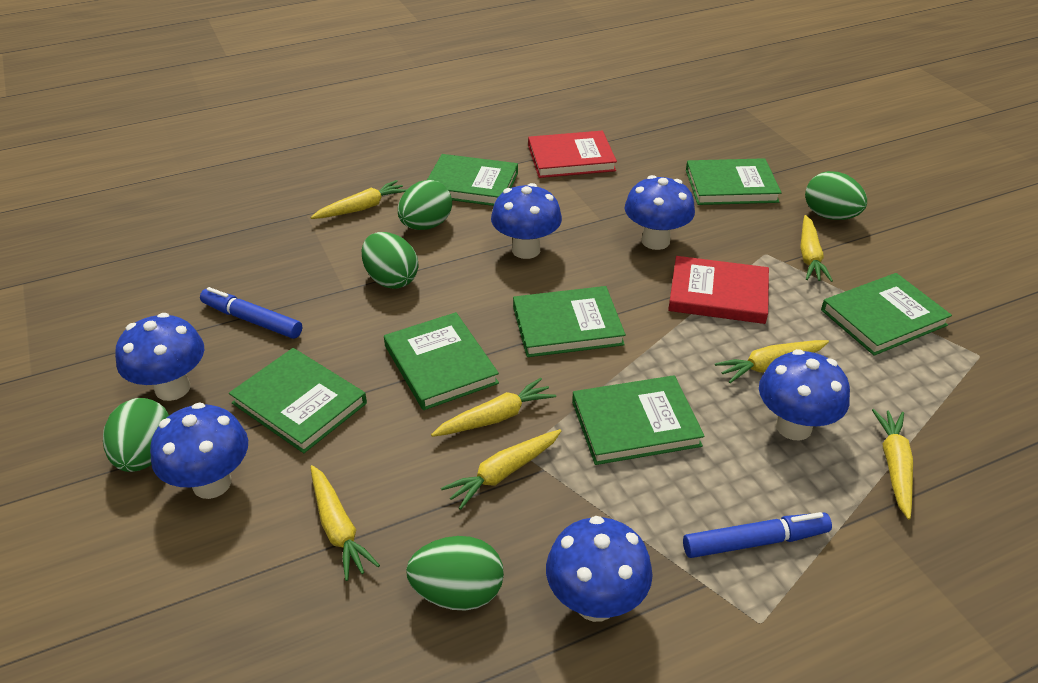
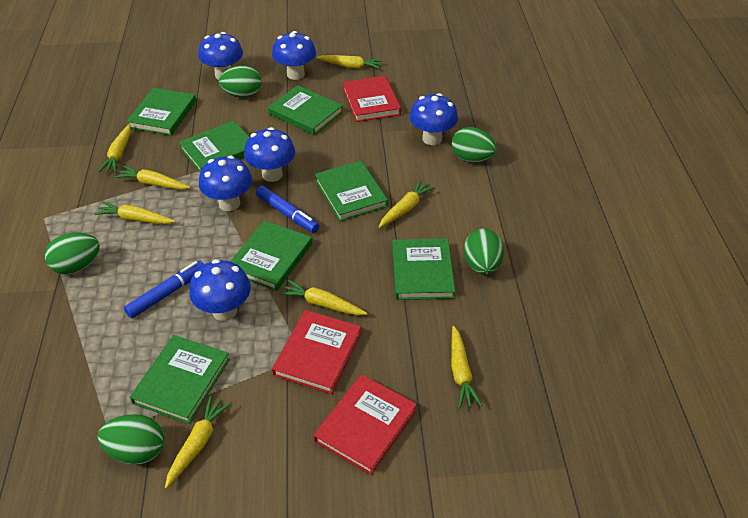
red book: [528,131,617,178] [668,256,769,324] = 2 -> [272,310,361,394] [313,374,417,475] [342,76,401,122] = 3
yellow carrot: [310,465,380,581] [311,180,406,219] [431,378,556,437] [441,429,561,510] [715,340,829,383] [800,215,833,282] [872,409,913,520] = 7 -> [94,202,175,224] [98,124,131,173] [115,166,190,190] [165,396,231,489] [279,280,367,315] [316,55,383,69] [379,180,436,228] [451,326,482,408] = 8

